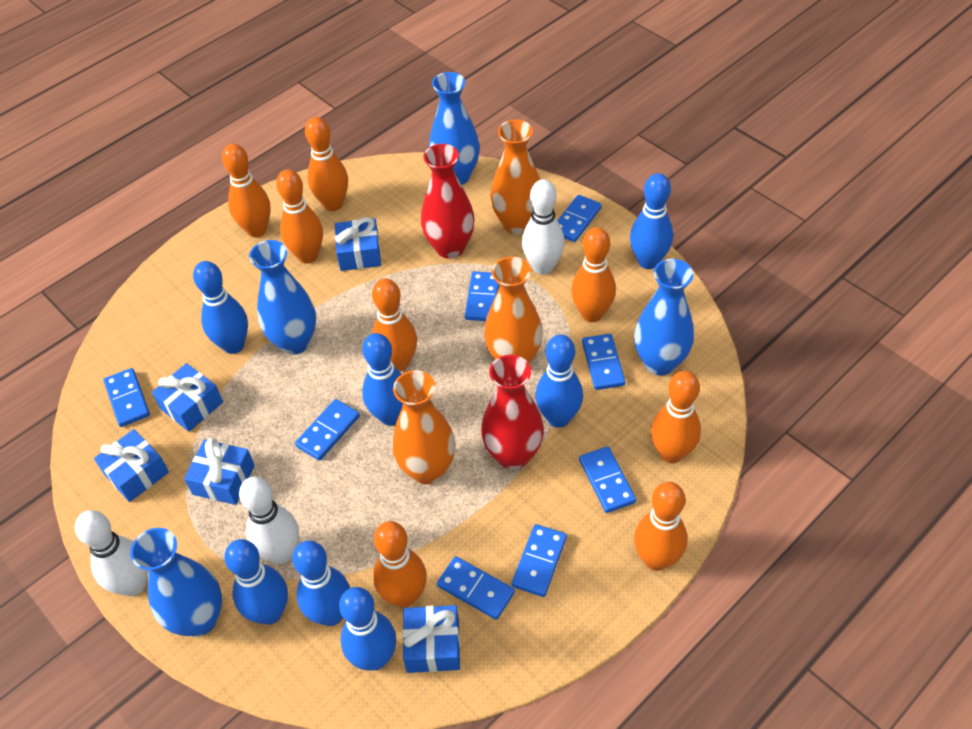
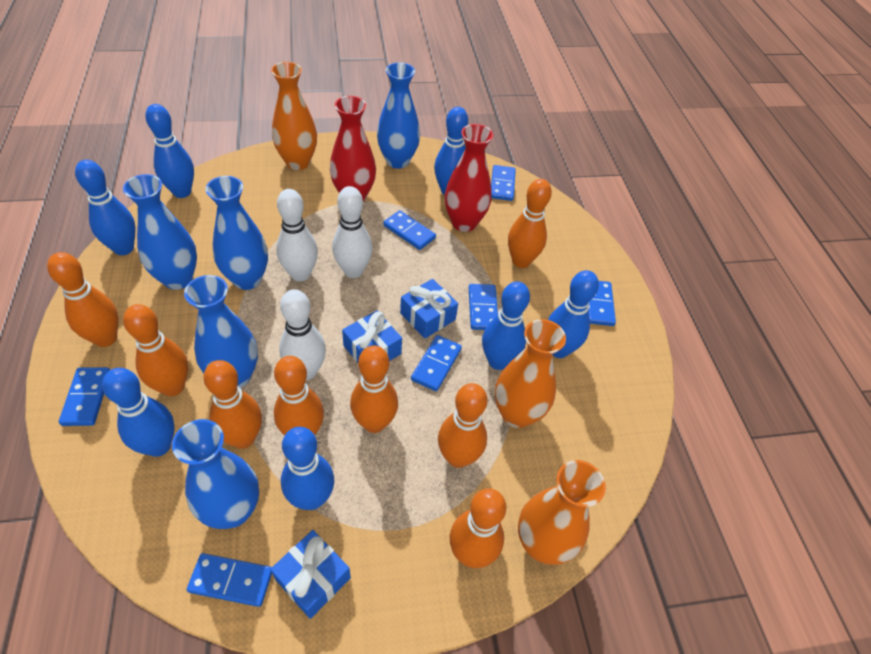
blue domino: [104,368,150,427] [295,399,360,461] [437,556,515,620] [465,272,500,321] [512,524,567,597] [557,195,602,242] [579,446,636,513] [582,334,626,390] = 8 -> [59,367,110,426] [187,553,272,607] [383,210,436,250] [411,335,462,391] [469,284,498,330] [491,165,516,201] [588,281,616,326] = 7
blue gift: [94,429,169,502] [152,363,223,432] [184,438,255,505] [335,217,381,271] [402,605,460,673] = 5 -> [270,530,351,619] [342,311,402,363] [400,279,458,338] = 3
blue vase: [130,528,222,637] [249,240,316,355] [429,72,480,185] [634,259,694,375] = 4 -> [123,174,197,290] [172,419,259,529] [184,275,258,388] [205,176,268,290] [377,62,420,169] = 5

